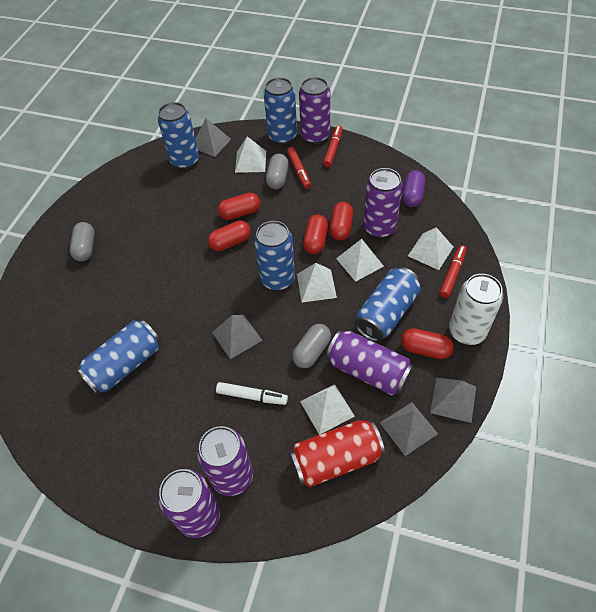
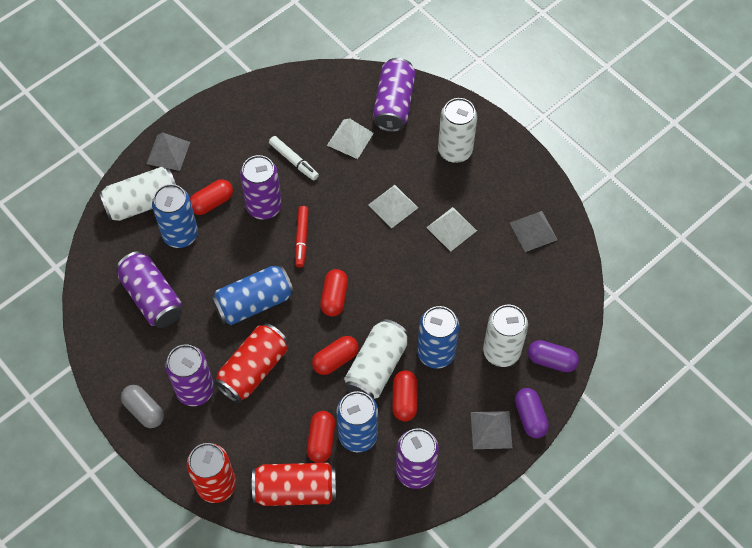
blue can: [76,320,161,395] [158,102,199,169] [254,221,295,291] [264,77,297,144] [355,267,421,342] = 5 -> [152,184,198,248] [211,265,294,325] [336,391,378,452] [417,306,459,369] = 4
grey capsule: [70,222,95,262] [266,154,289,189] [292,324,331,368] = 3 -> [121,385,164,428] = 1
grey pyramid: [195,118,231,157] [212,315,262,359] [380,402,438,456] [430,378,476,423] = 4 -> [147,132,190,171] [471,411,512,449] [510,211,558,252] = 3
purple capsule: [402,170,425,207] = 1 -> [515,388,549,438] [528,340,579,372] = 2
red can: [289,420,385,487] = 1 -> [187,443,236,503] [214,323,288,403] [252,463,336,506] = 3
red marker: [287,147,311,189] [323,126,343,167] [440,245,467,298] = 3 -> [295,206,309,268] = 1
white can: [449,274,503,345] = 1 -> [99,167,176,221] [344,319,409,399] [438,98,477,163] [483,305,528,367] = 4
white pyramid: [235,136,266,173] [297,263,337,302] [300,384,355,435] [336,239,384,282] [408,227,453,270] = 5 -> [327,118,374,159] [368,185,418,228] [426,207,477,252] = 3

